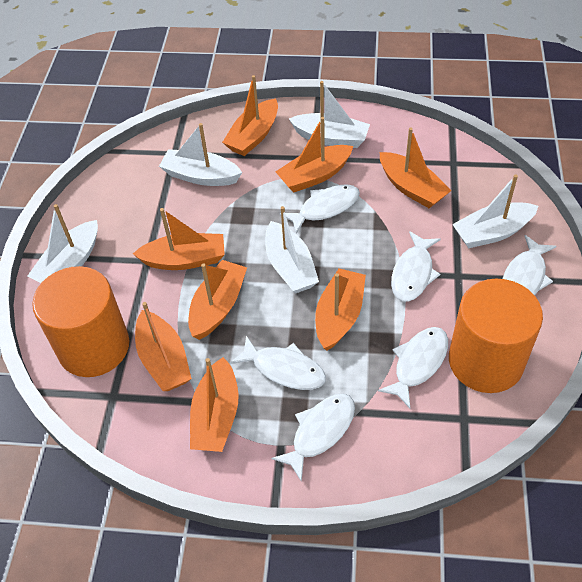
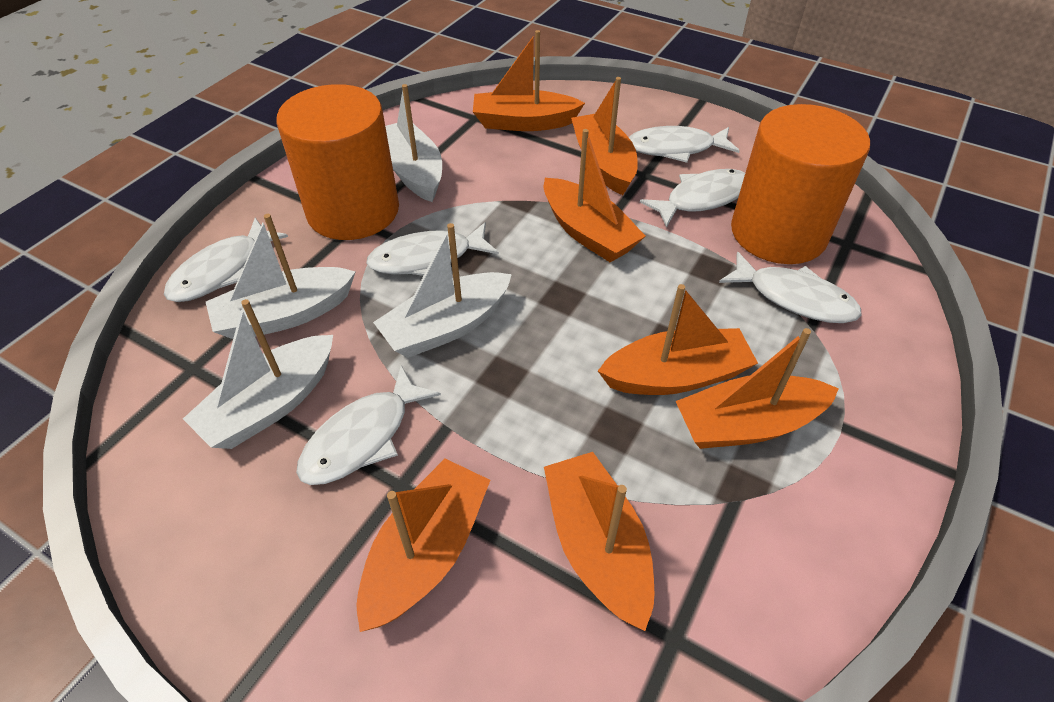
orange boat: [133,208,225,270] [135,302,192,391] [188,260,247,340] [190,357,239,452] [222,75,278,156] [276,117,353,192] [315,269,366,351] [380,128,452,208] = 8 -> [356,459,490,632] [473,30,585,131] [544,129,646,262] [544,452,654,631] [571,77,638,195] [598,284,758,395] [676,328,839,449] = 7
white boat: [28,204,98,283] [159,123,242,186] [265,206,319,294] [289,81,370,148] [452,174,538,248] = 5 -> [183,299,333,449] [206,214,356,339] [373,223,512,358] [385,84,442,202] = 4

